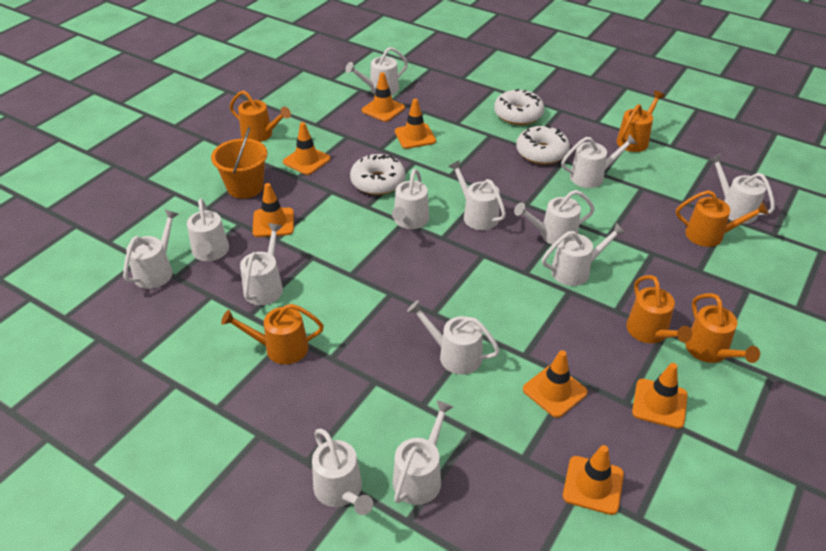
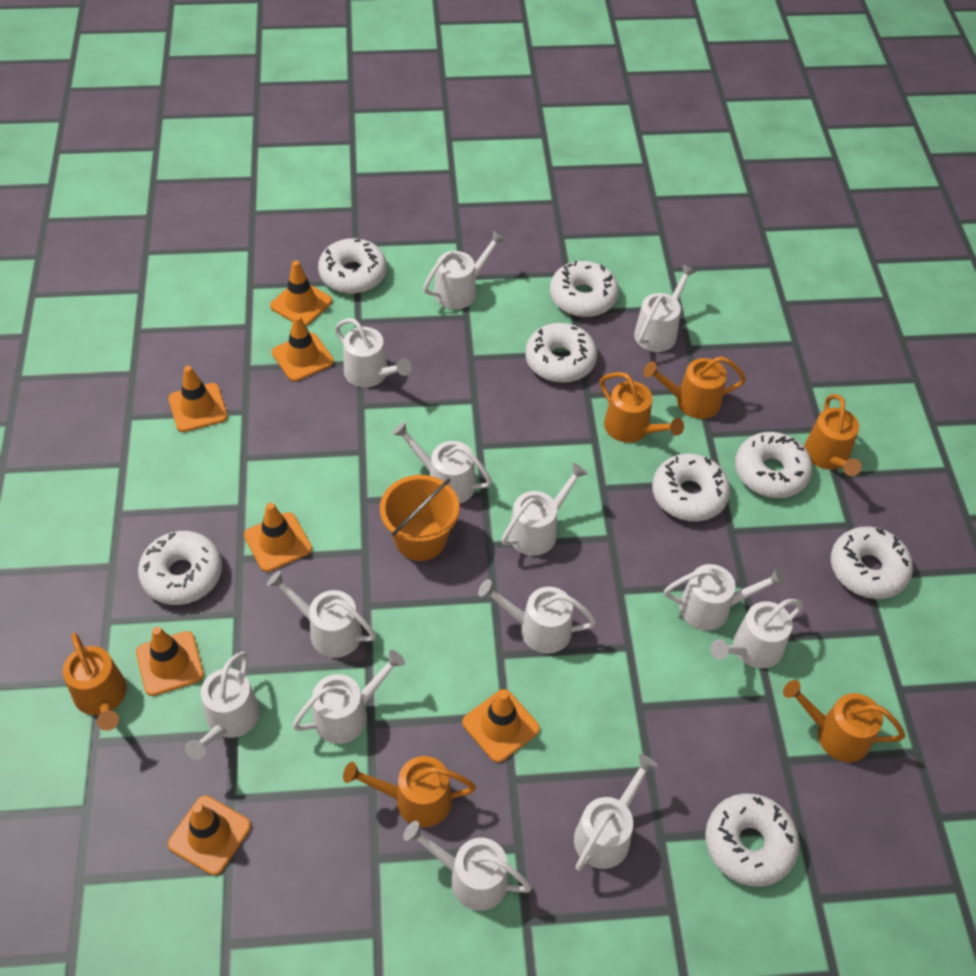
white donut: [350,154,406,195] [494,89,544,125] [516,125,570,164] = 3 -> [138,531,222,605] [318,238,387,294] [525,323,597,383] [550,261,619,317] [652,453,730,521] [705,793,800,887] [735,432,813,498] [831,526,913,599] = 8

